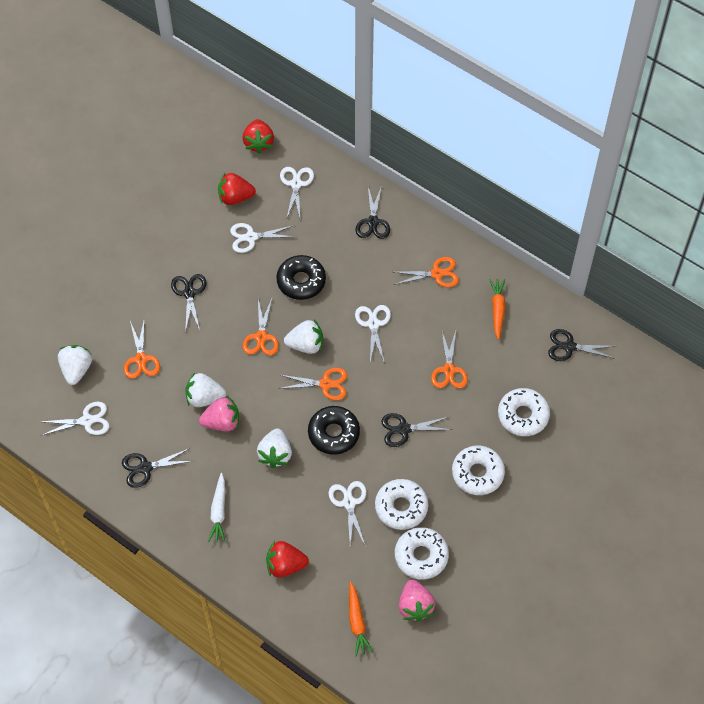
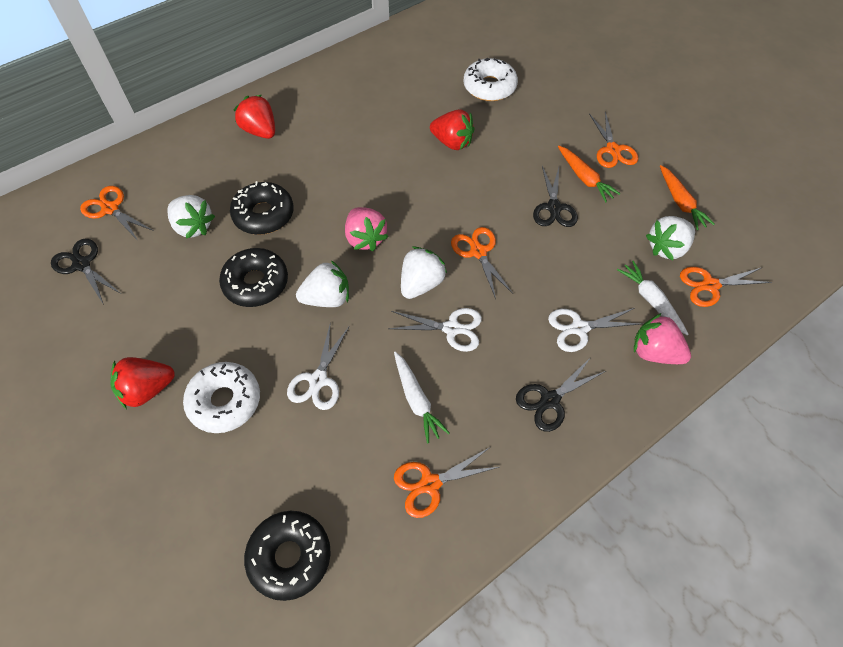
black donut: [276,255,326,300] [308,406,360,455] = 2 -> [219,248,288,307] [230,181,294,235] [244,511,331,601] = 3
black scissors: [122,448,193,488] [171,274,207,332] [356,185,390,239] [381,413,452,447] [548,329,616,361] = 5 -> [51,239,121,305] [516,356,606,432] [533,166,578,227] = 3
white carrot: [208,473,225,543] = 1 -> [394,351,450,443] [617,261,689,335] = 2
white donut: [375,479,428,530] [395,527,449,580] [452,446,505,495] [498,388,550,436] = 4 -> [183,362,260,433] [463,58,518,101] = 2
white scissors: [40,402,109,436] [230,223,295,253] [280,167,314,220] [329,481,366,545] [355,305,391,364] = 5 -> [287,322,349,410] [389,308,482,352] [548,308,641,352] = 3

